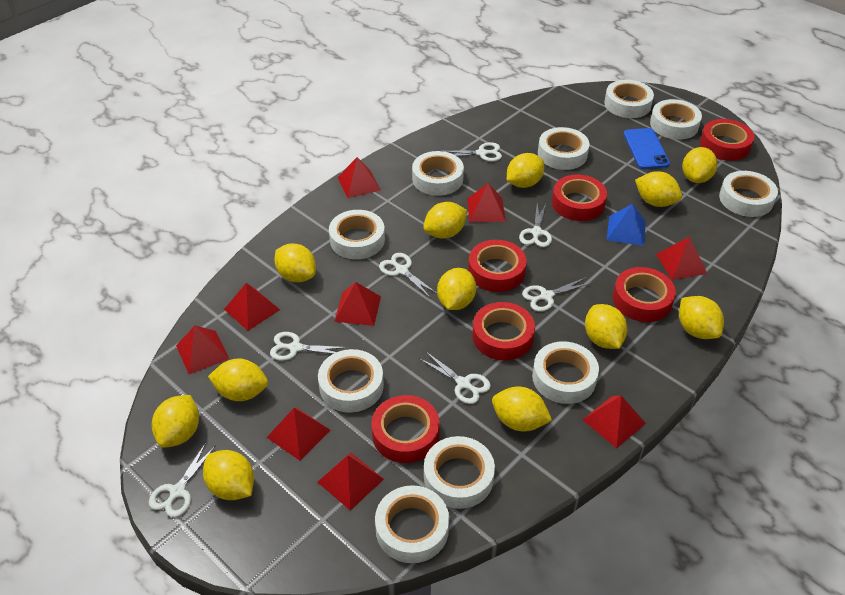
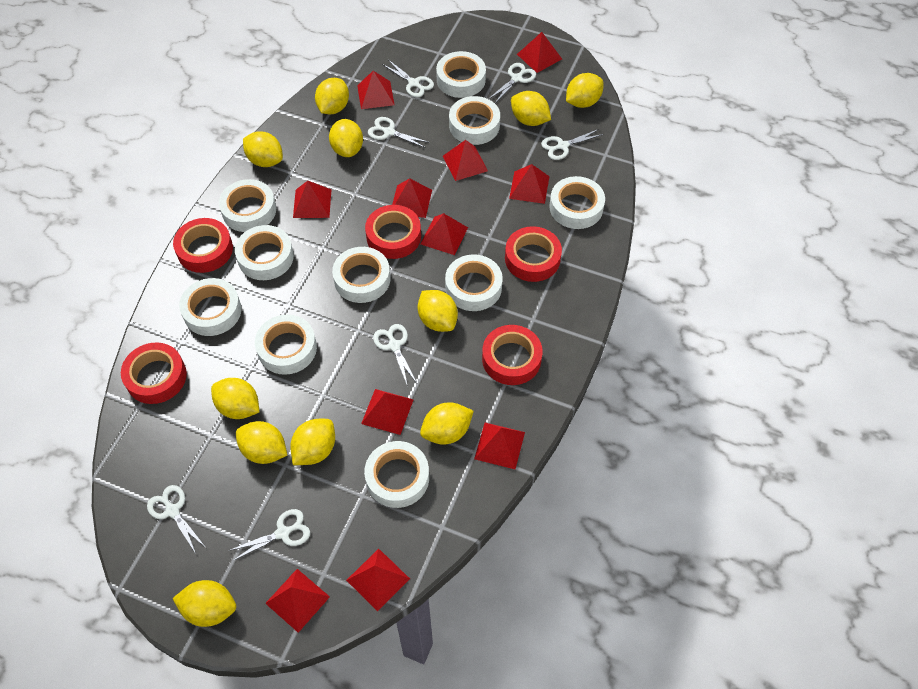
blue phone: [624,128,670,169] = 1 -> none = 0
blue pyramid: [607,204,646,246] = 1 -> none = 0
red pyramid: [176,326,229,374] [224,283,280,331] [267,408,330,461] [317,452,384,511] [334,282,381,326] [337,157,381,198] [467,183,506,222] [583,395,646,448] [656,237,707,280] = 9 -> [265,569,330,633] [293,181,332,218] [346,549,410,611] [357,71,394,109] [361,389,414,435] [392,178,432,218] [421,213,468,255] [443,140,488,181] [474,423,525,469] [509,164,550,204] [517,32,562,73] = 11
red tape: [371,395,440,463] [468,240,527,292] [472,302,535,361] [552,175,607,221] [613,267,676,322] [700,119,754,161] = 6 -> [121,342,187,404] [173,218,233,273] [365,205,421,259] [482,325,542,385] [505,226,562,282] = 5
yellow lemon: [152,395,199,447] [203,450,254,500] [208,358,268,401] [274,243,316,282] [423,202,467,238] [437,268,476,310] [492,387,552,431] [507,153,544,188] [585,304,627,349] [635,171,682,207] [679,296,724,339] [682,147,718,183] = 12 -> [172,580,236,627] [211,378,259,419] [236,421,287,464] [243,131,283,167] [290,419,335,465] [315,78,349,114] [329,119,363,157] [418,290,458,332] [420,402,474,445] [511,91,551,126] [566,73,603,108] = 11

